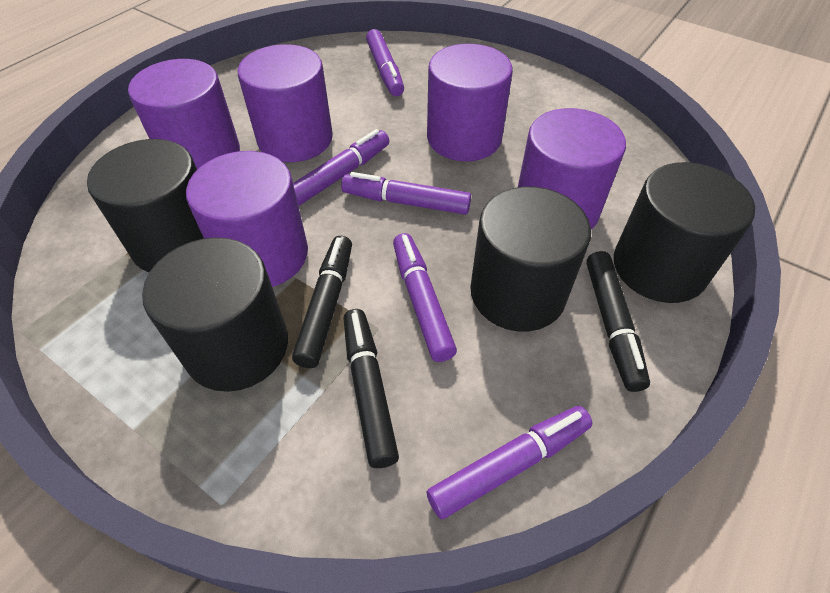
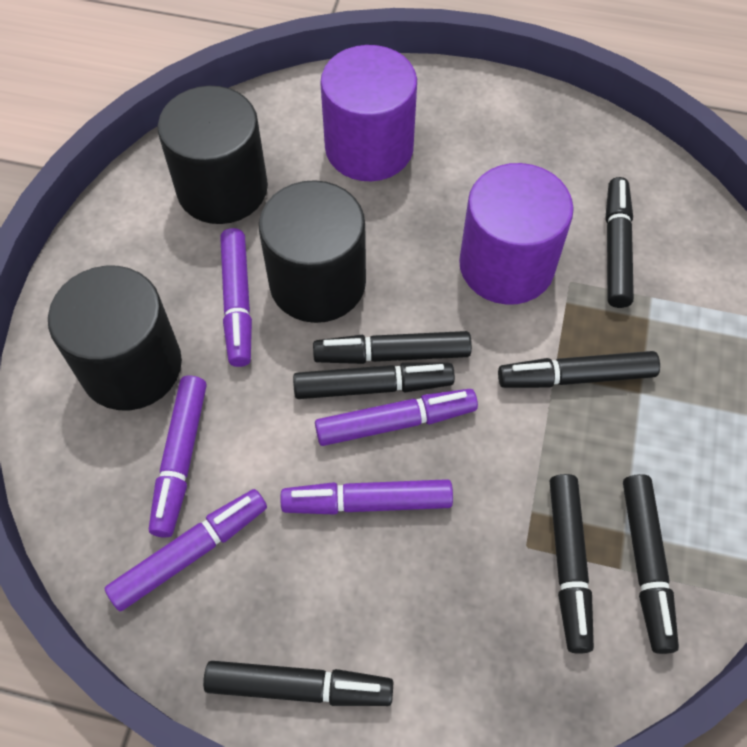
black cylinder: [87,139,204,272] [142,237,288,392] [470,187,591,332] [614,162,755,303] = 4 -> [48,266,182,410] [158,86,268,224] [259,180,366,323] = 3
black marker: [292,236,352,368] [344,309,399,468] [586,251,650,392] = 3 -> [203,661,394,706] [293,363,455,399] [313,331,472,364] [498,351,660,388] [550,474,594,654] [605,177,634,308] [623,474,679,654] = 7
purple cylinder: [128,59,240,170] [186,151,308,287] [238,44,333,162] [427,44,513,161] [518,108,626,230] = 5 -> [320,45,417,181] [459,163,574,305] = 2

